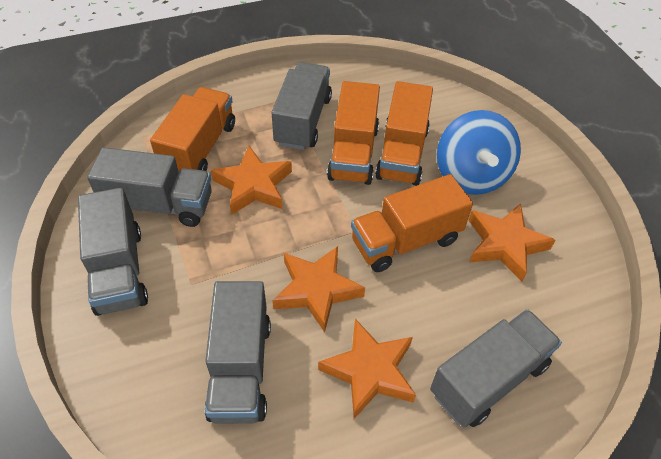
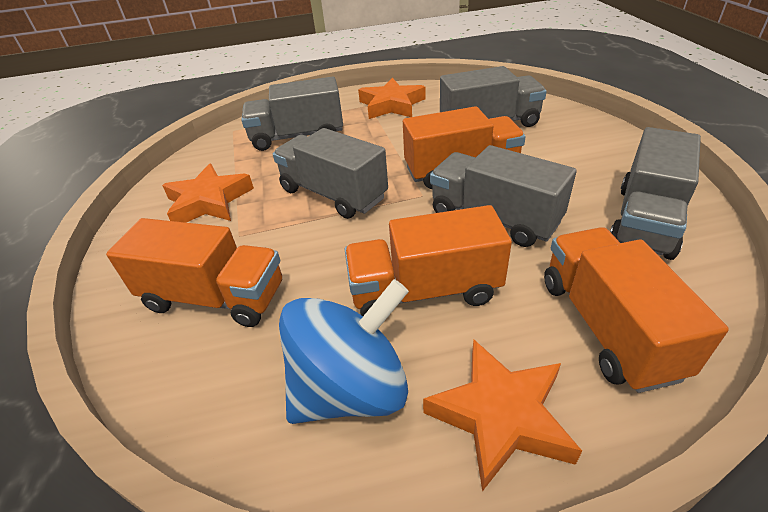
orange star: [211,146,292,215] [273,246,365,332] [318,319,416,419] [468,203,555,282] = 4 -> [162,163,254,223] [358,78,426,119] [423,340,582,492] = 3

